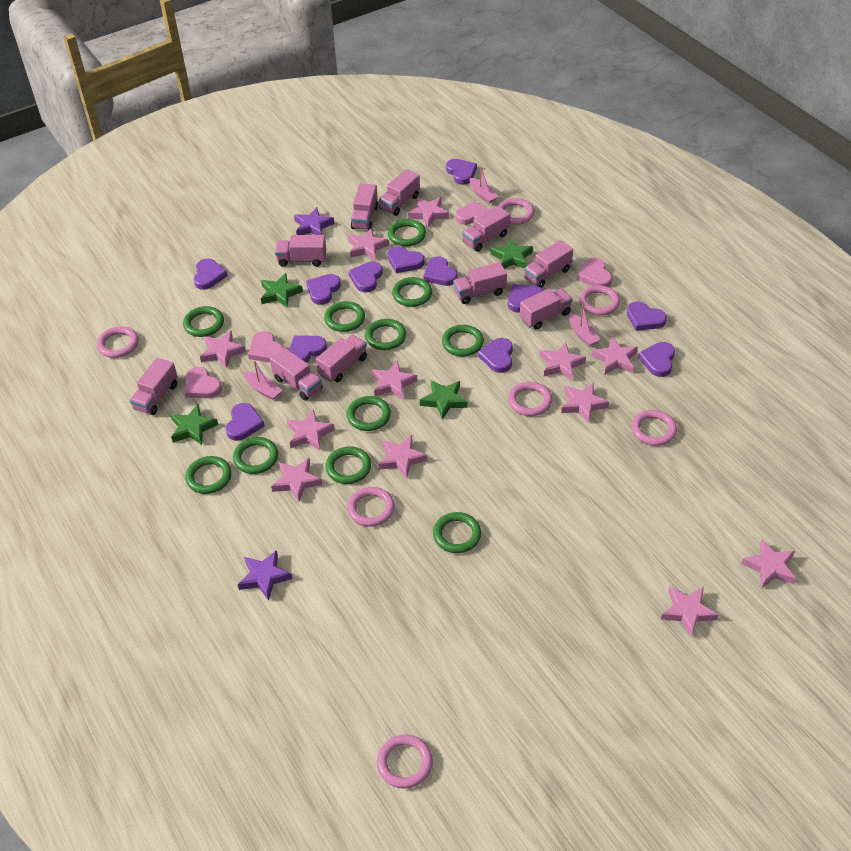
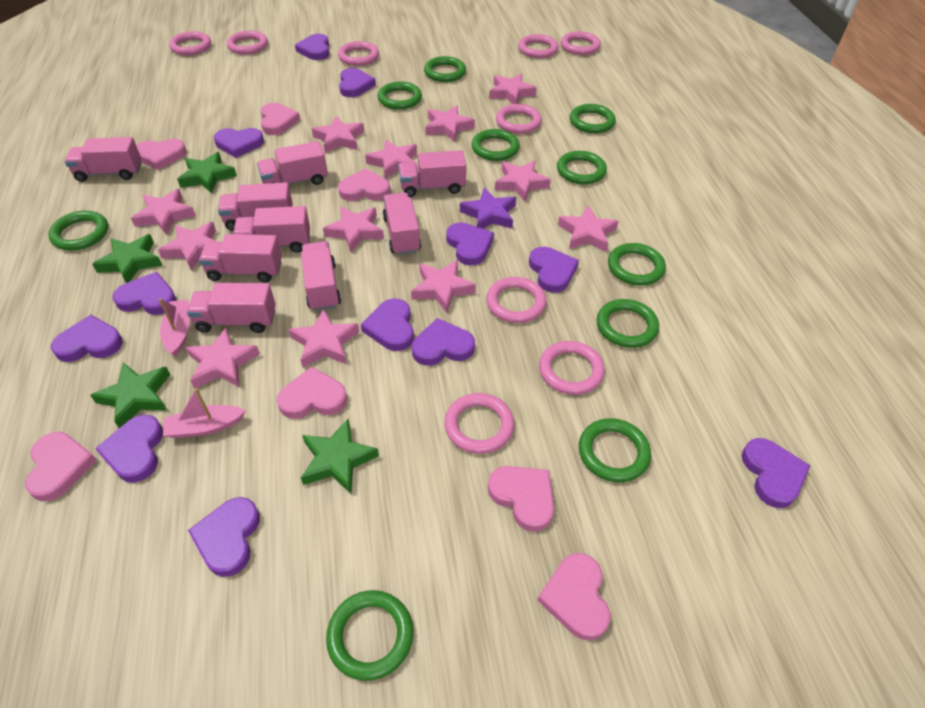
green ring: [183,306,224,337] [185,456,232,494] [233,437,278,474] [324,301,365,332] [325,446,371,484] [347,396,391,431] [365,319,406,350] [388,219,426,246] [392,277,432,307] [433,512,481,553] [442,325,484,356] = 11 -> [48,210,108,251] [326,590,413,681] [378,82,422,110] [424,56,466,82] [472,129,520,161] [557,151,607,184] [570,104,616,133] [579,418,651,482] [597,299,659,348] [608,243,666,286] = 10
pink boat: [244,361,283,400] [470,166,499,204] [569,305,600,346] = 3 -> [159,298,190,356] [163,388,246,438] = 2
pink heart: [184,367,222,398] [248,331,283,363] [456,201,490,225] [577,258,612,287] = 4 -> [25,432,97,501] [136,139,186,170] [260,103,300,135] [277,366,347,419] [338,169,391,201] [488,466,554,532] [537,553,610,641] = 7
pink ring: [97,326,139,358] [347,487,395,527] [377,734,433,788] [499,198,534,225] [508,382,552,416] [579,285,620,315] [631,410,677,446] = 7 -> [169,31,211,56] [227,30,268,55] [338,41,379,66] [444,393,514,454] [486,277,547,323] [496,104,542,134] [518,34,559,58] [539,341,605,395] [561,31,601,55] = 9
pink truck: [130,358,178,415] [270,347,323,401] [275,235,327,267] [316,335,367,382] [351,184,378,230] [379,169,420,216] [453,262,507,304] [462,206,510,252] [520,288,573,330] [524,240,573,288] = 10 -> [65,137,141,182] [187,283,276,333] [199,234,282,282] [218,182,293,231] [233,206,310,253] [257,141,328,185] [301,241,341,311] [383,192,421,255] [399,150,466,197] = 9
purple star: [238,550,292,601] [294,207,335,235] = 2 -> [460,188,516,229] = 1

